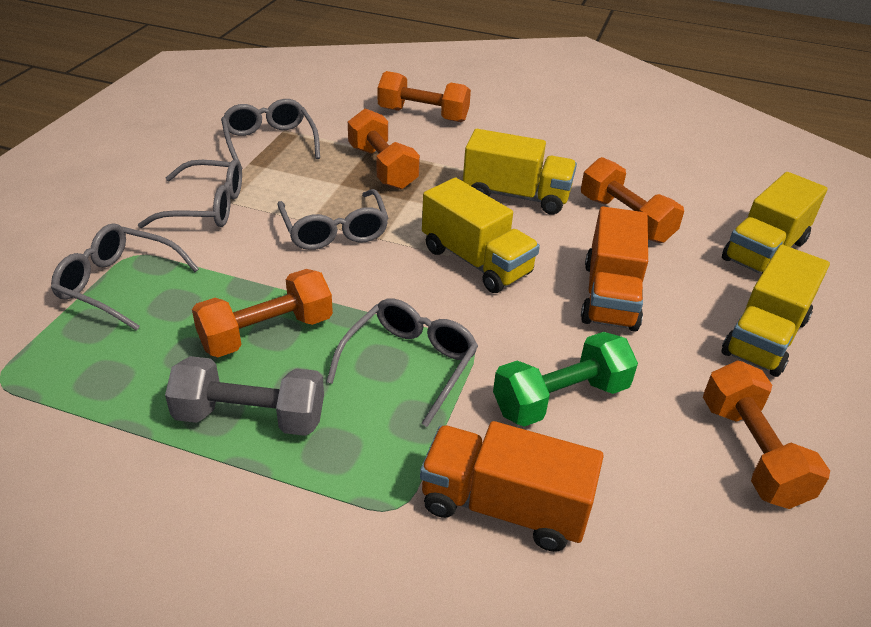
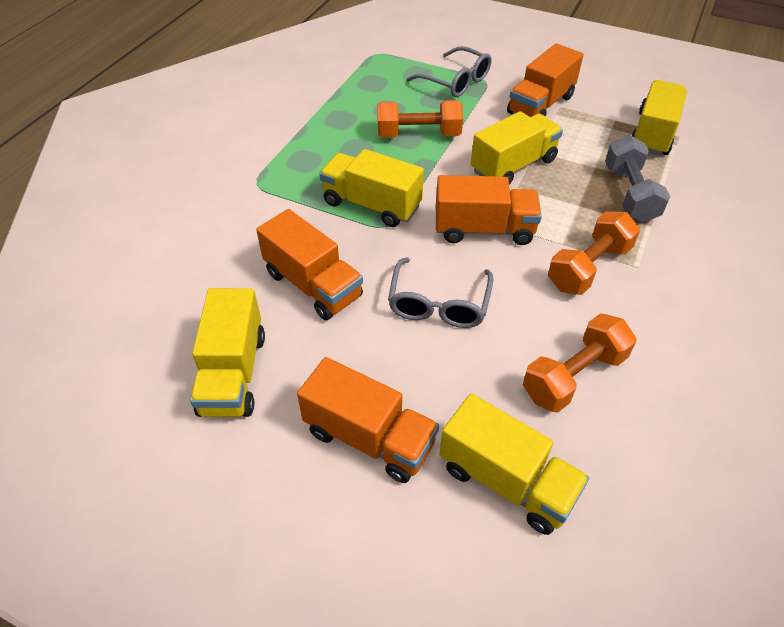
green dumbbell: [493,332,638,427] = 1 -> none = 0
grey glasses: [51,223,199,331] [138,159,242,228] [221,99,320,169] [278,189,388,250] [326,298,478,427] = 5 -> [388,257,493,328] [407,46,492,97] = 2
orange dumbbell: [192,269,333,357] [348,108,420,189] [378,71,471,122] [581,157,684,243] [703,360,830,509] = 5 -> [377,100,463,138] [523,313,636,412] [548,211,640,295] = 3
orange truck: [420,421,604,552] [581,206,648,331] = 2 -> [256,209,363,320] [297,357,439,483] [436,175,542,245] [507,43,583,117] = 4
yellow truck: [422,177,540,293] [463,129,577,214] [722,172,828,273] [722,245,830,377] = 4 -> [190,288,265,417] [320,149,424,227] [439,393,589,535] [471,111,563,184] [631,80,687,156] = 5

